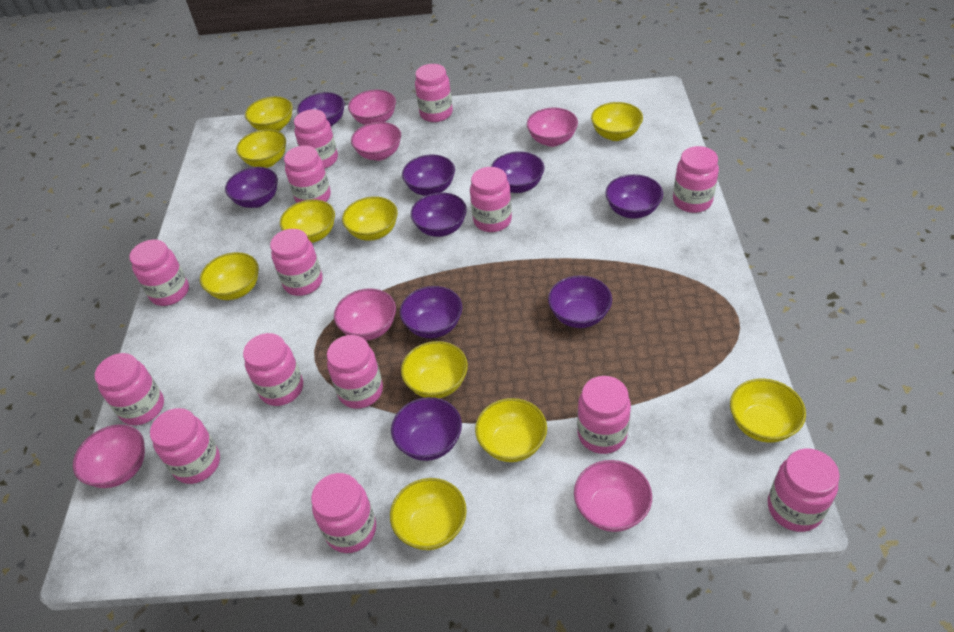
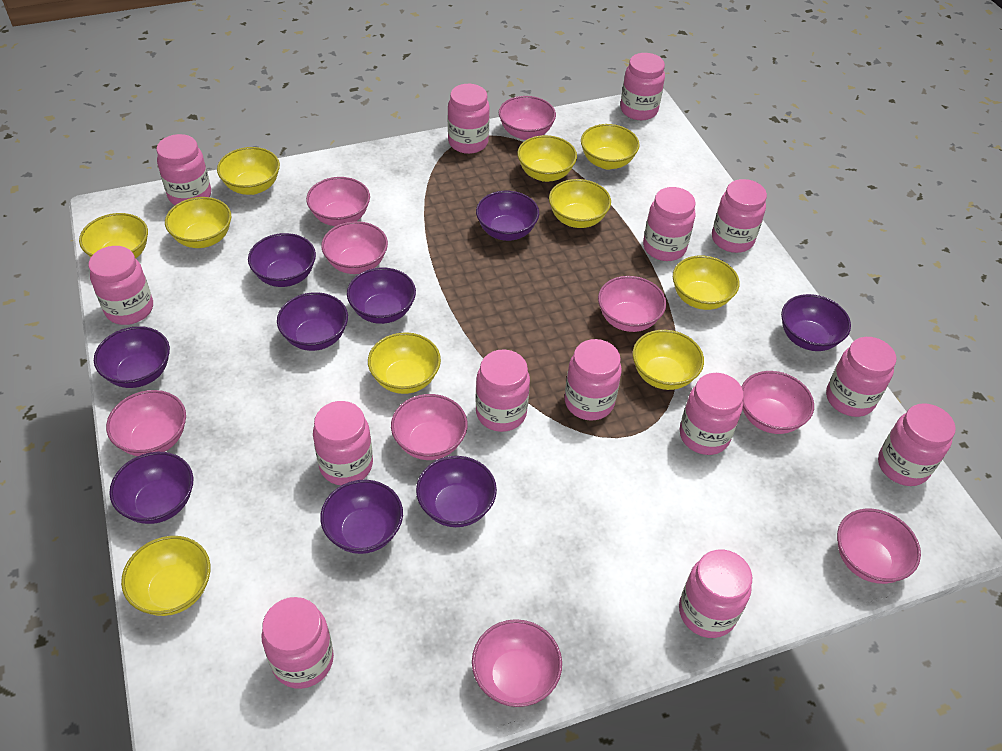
pink bowl: [73,424,145,488] [334,288,396,341] [348,90,396,125] [351,122,401,161] [527,107,578,147] [574,460,652,532] = 6 -> [106,390,186,456] [306,177,370,226] [321,221,388,274] [391,394,468,460] [472,619,562,707] [499,96,556,140] [598,276,666,332] [742,371,814,434] [837,509,921,584] = 9

